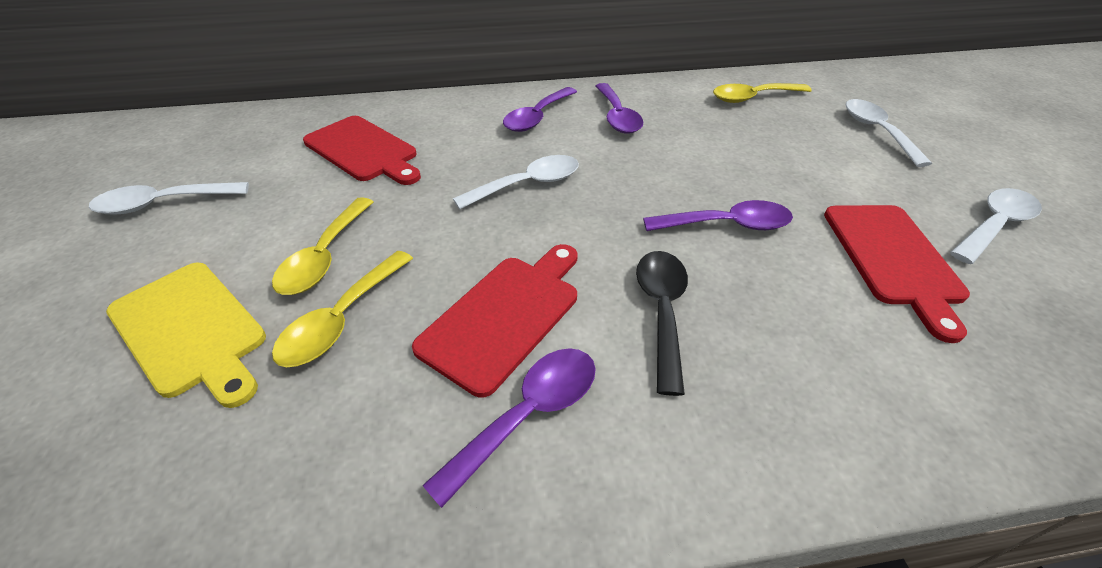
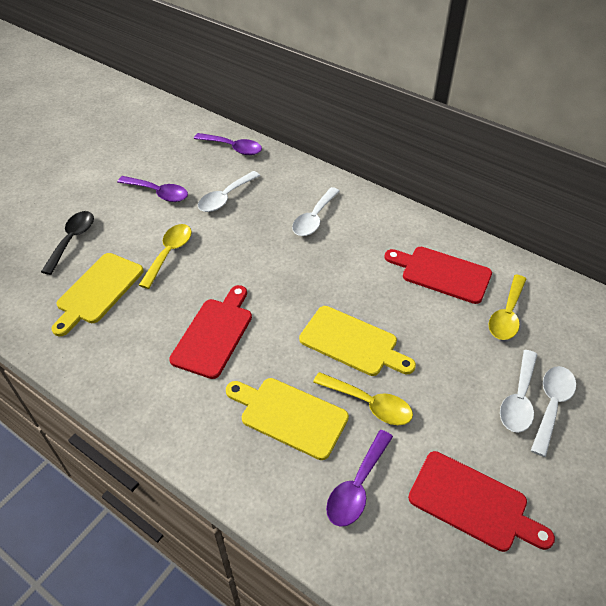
purple spoon: [422,348,596,508] [503,87,577,132] [595,83,643,133] [643,200,793,231] = 4 -> [117,176,188,202] [194,133,262,155] [326,430,393,527] = 3
yellow cutting board: [106,263,266,408] = 1 -> [51,253,144,336] [226,378,349,460] [299,306,416,376] = 3

